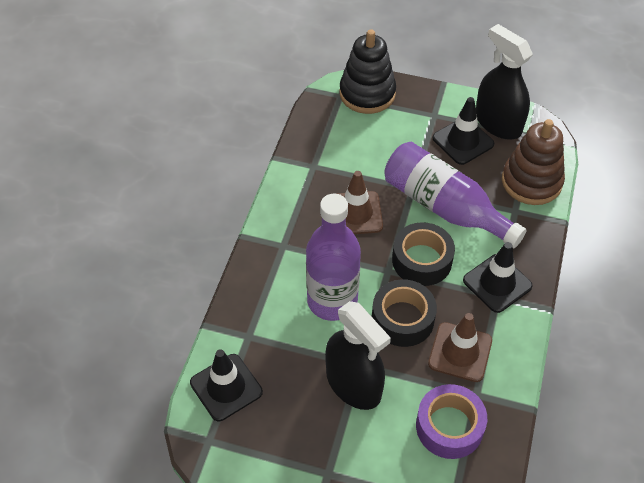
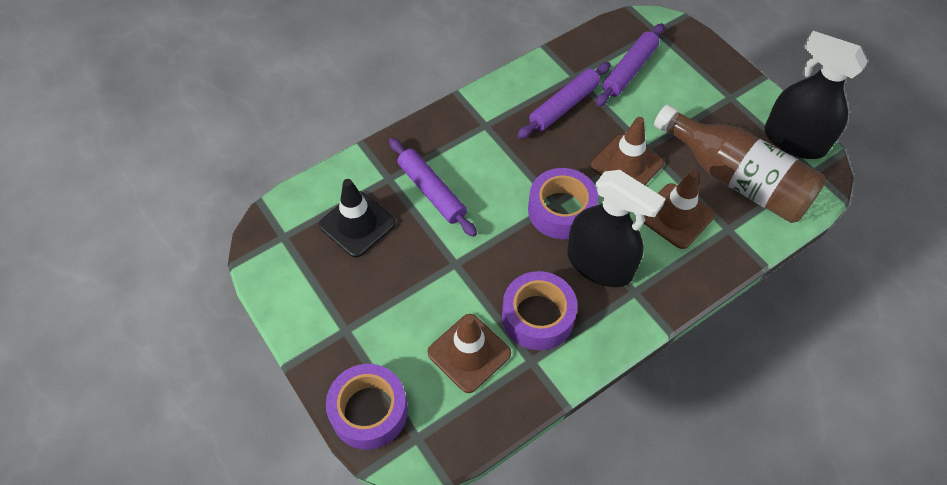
black stacking toy: [340,29,396,114] = 1 -> none = 0
black tape: [372,279,437,347] [392,222,455,286] = 2 -> none = 0
black traffic cone: [190,349,263,421] [433,97,494,165] [463,242,533,313] = 3 -> [319,179,396,258] = 1
brown bottle: none = 0 -> [654,104,826,223] = 1
brown stacking toy: [502,119,565,205] = 1 -> none = 0
brown traffic cone: [336,171,383,234] [428,313,492,382] = 2 -> [427,314,511,393] [591,117,664,185] [643,170,715,249] = 3
purple bottle: [306,194,361,321] [384,142,526,248] = 2 -> none = 0
purple rolling pin: none = 0 -> [389,138,477,237] [517,62,611,139] [596,23,664,107] = 3
purple tape: [416,384,487,459] = 1 -> [326,364,408,450] [502,271,577,350] [528,168,598,239] = 3

